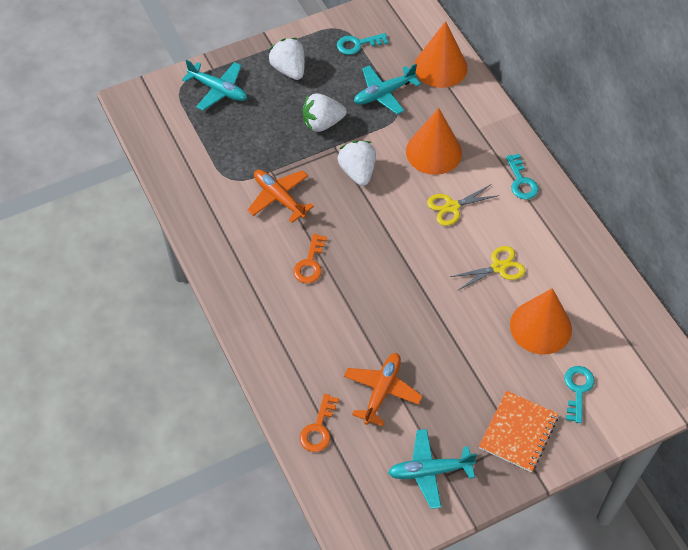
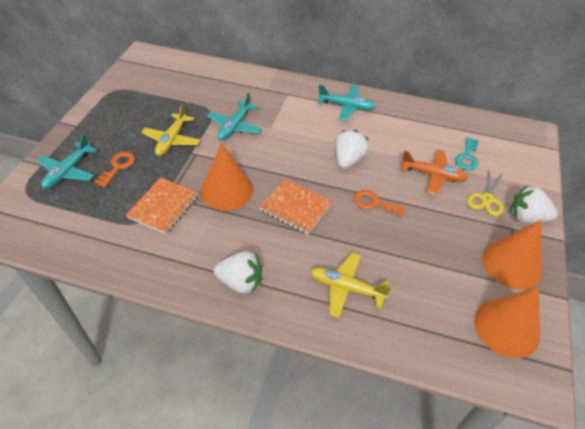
orange notebook: [479,391,558,472] = 1 -> [126,177,199,235] [259,179,333,234] = 2
orange plane: [247,170,314,223] [344,353,422,427] = 2 -> [401,149,468,195] = 1
turquoise key: [337,33,388,55] [506,154,539,200] [564,366,594,423] = 3 -> [455,137,479,170] = 1
yellow plane: none = 0 -> [141,104,201,156] [310,252,391,318] = 2
yellow scissors: [427,184,500,226] [450,246,525,291] = 2 -> [467,170,504,216] = 1

